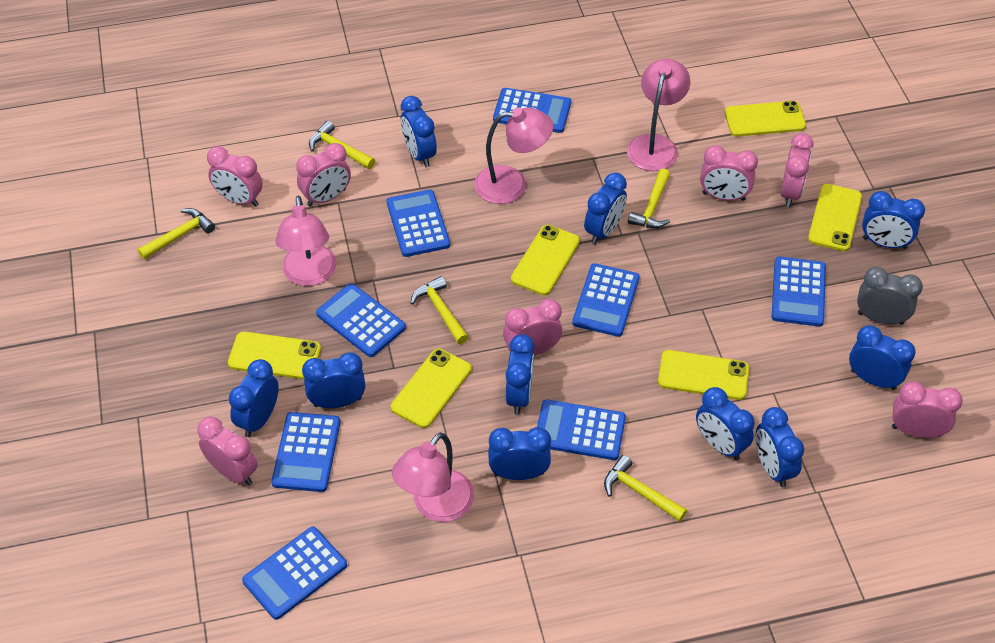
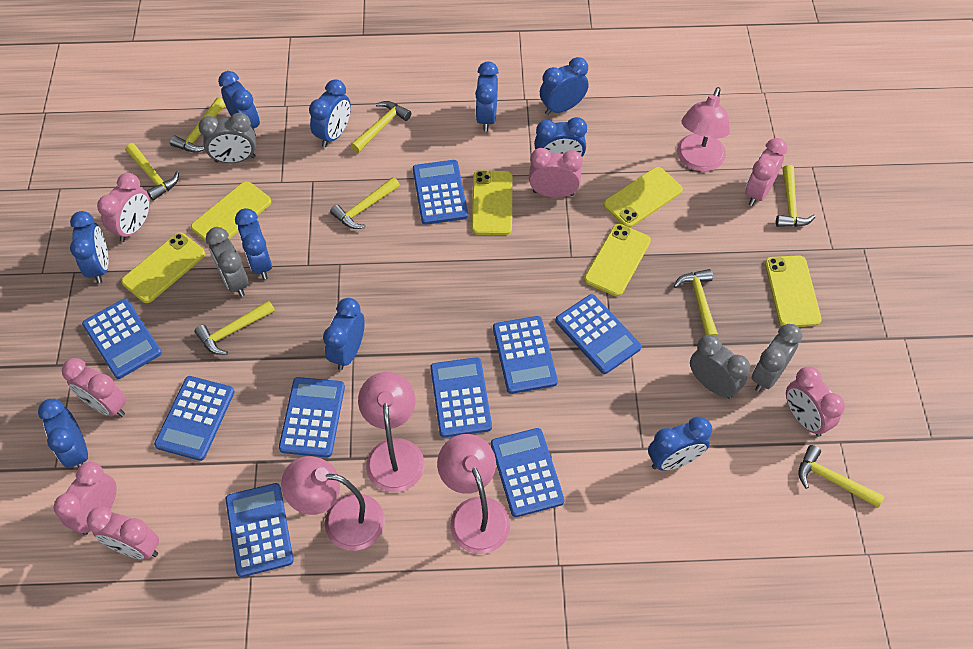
blue calculator: [242,527,347,620] [271,412,340,492] [316,283,406,357] [387,190,450,257] [493,88,571,133] [537,399,626,460] [572,263,640,337] [772,257,826,326] = 8 -> [82,299,162,379] [154,376,234,461] [225,483,294,577] [279,377,345,457] [413,160,468,225] [430,357,492,438] [491,428,565,517] [493,316,558,394] [555,294,642,374] = 9
grey clock: [857,267,923,325] = 1 -> [198,112,256,163] [206,227,249,297] [690,335,750,399] [752,324,802,392] = 4
yellow hammer: [138,208,215,260] [309,121,375,169] [411,276,469,344] [604,455,687,522] [628,169,670,228] = 5 -> [125,143,179,201] [170,97,226,153] [194,300,275,355] [330,177,400,229] [351,101,411,153] [674,269,718,337] [776,165,816,227] [799,445,884,508] = 8

